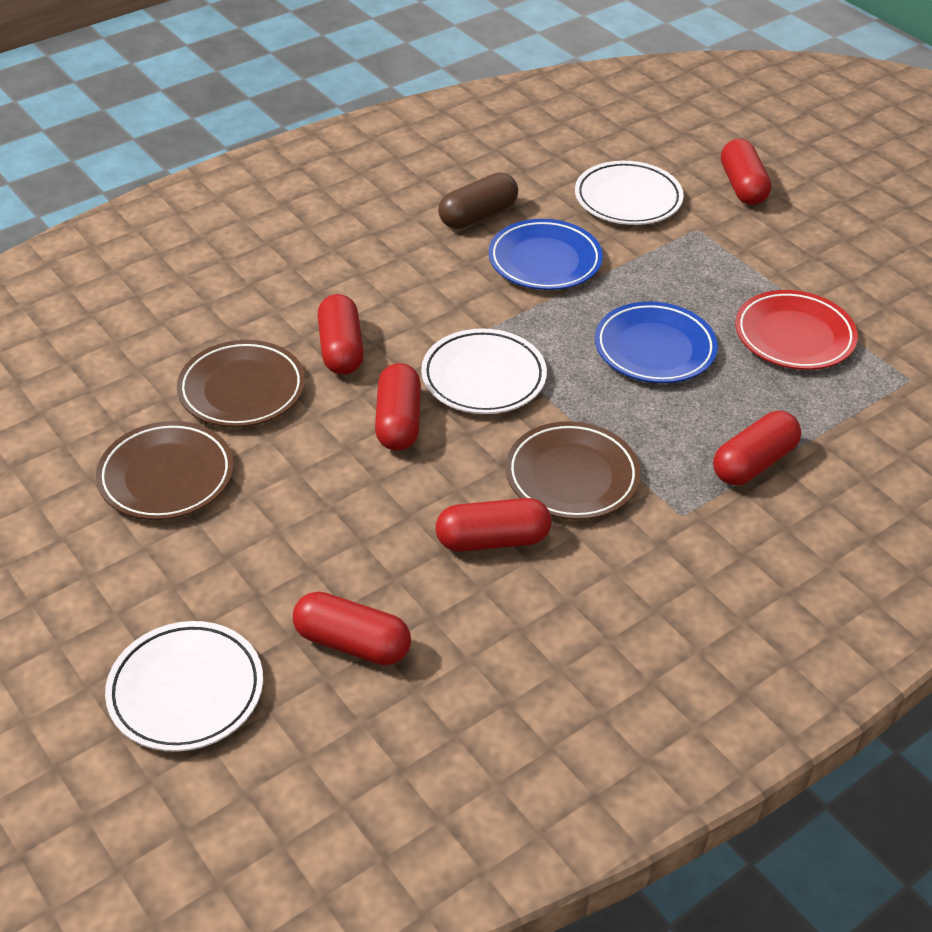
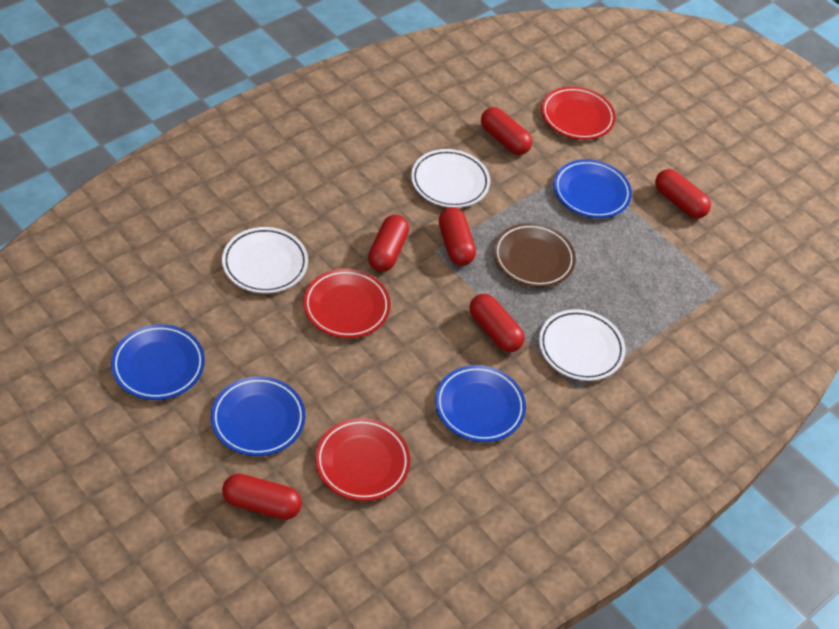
blue plate: [488,219,603,290] [595,301,718,383] = 2 -> [111,324,205,400] [211,376,305,456] [435,365,526,442] [554,159,632,218] = 4
brown capsule: [438,173,518,229] = 1 -> none = 0
brown plate: [96,421,234,520] [177,340,305,427] [506,421,641,520] = 3 -> [494,223,576,287] = 1
red plate: [735,290,858,370] = 1 -> [303,269,391,338] [315,418,410,501] [541,86,616,140] = 3

